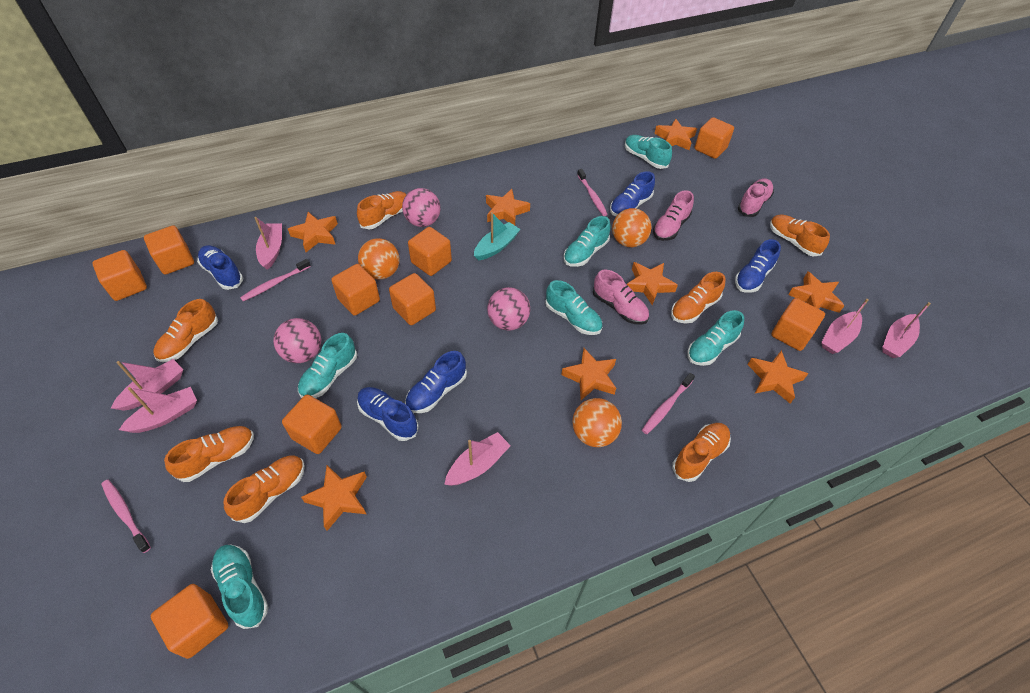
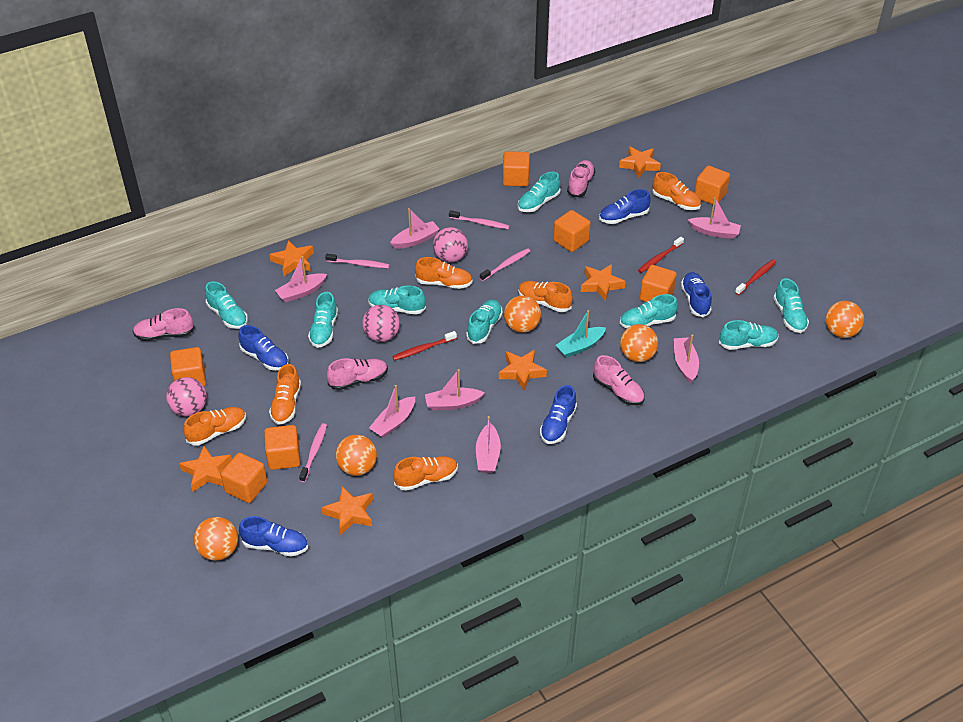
orange ball: [358,238,400,279] [572,398,622,447] [612,208,651,247] = 3 -> [194,517,238,561] [336,435,377,476] [504,296,541,333] [620,324,658,362] [825,301,864,338] = 5
orange cube: [92,250,147,301] [144,225,194,275] [151,584,228,659] [282,394,342,454] [331,264,380,316] [389,273,436,325] [408,227,452,276] [695,117,734,159] [771,298,825,351] = 9 -> [170,347,206,386] [221,453,267,503] [264,425,301,470] [503,151,530,186] [553,210,591,252] [640,265,677,302] [694,166,730,205] = 7
orange shoe: [154,299,218,362] [164,426,254,482] [224,455,305,523] [357,191,407,229] [671,272,725,323] [672,423,731,482] [770,215,830,257] = 7 -> [183,407,246,446] [269,364,301,425] [393,456,458,491] [415,257,473,289] [518,281,573,312] [652,172,701,210] = 6
orange star: [288,212,338,252] [301,465,367,531] [486,189,530,225] [561,348,616,400] [627,262,678,305] [654,119,697,150] [747,350,808,403] [788,272,844,313] = 8 -> [179,446,232,492] [269,240,314,276] [321,486,373,536] [499,350,547,390] [581,264,626,301] [619,146,661,178] = 6
pink boat: [111,359,183,411] [119,387,197,433] [254,217,282,270] [444,432,511,486] [821,299,869,354] [882,302,931,358] = 6 -> [275,256,327,302] [369,385,415,438] [390,208,440,249] [425,369,484,410] [476,416,501,473] [674,334,699,383] [688,197,741,239] = 7
pink shoe: [593,269,649,325] [653,190,694,241] [738,178,774,217] = 3 -> [133,308,195,341] [327,358,388,390] [567,160,595,197] [593,355,644,405] = 4
red toothbrush: none = 0 -> [392,331,457,361] [638,237,684,273] [735,259,776,295] = 3
turquoise shoe: [211,545,268,629] [298,333,357,398] [545,280,602,335] [564,216,610,267] [625,135,672,169] [687,310,744,366] = 6 -> [205,281,248,329] [308,292,338,348] [368,285,426,315] [466,300,503,344] [518,172,561,212] [620,294,678,328] [719,320,779,350] [774,278,809,333] = 8

